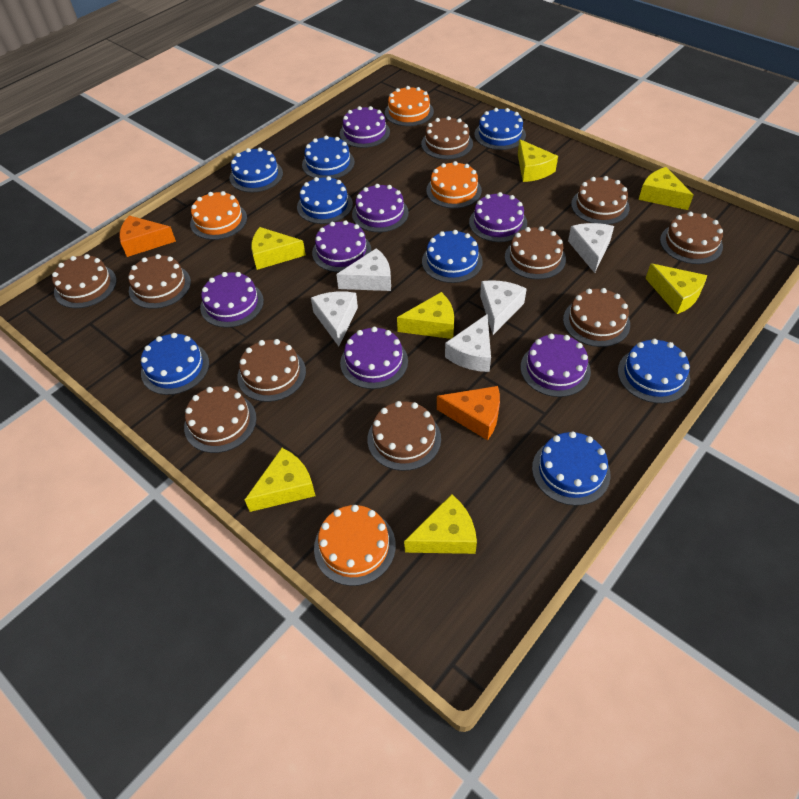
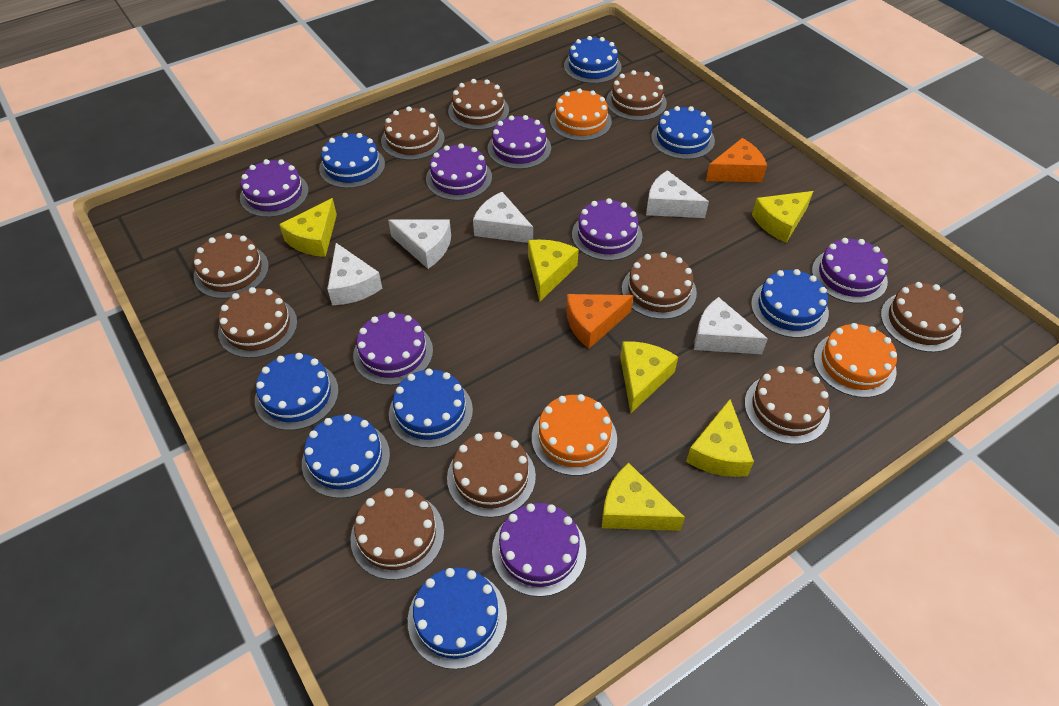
orange cake: [190,191,247,240] [314,505,396,586] [385,86,434,126] [426,161,482,208] = 4 -> [532,394,617,476] [550,89,612,141] [814,323,897,398] = 3
yellow cheese: [245,448,315,512] [251,227,306,270] [397,292,454,339] [404,494,477,554] [518,139,558,182] [639,167,693,210] [645,263,707,314] = 7 -> [279,198,337,257] [528,240,579,301] [602,463,685,531] [620,341,678,413] [686,399,754,477] [752,191,813,243] = 6

